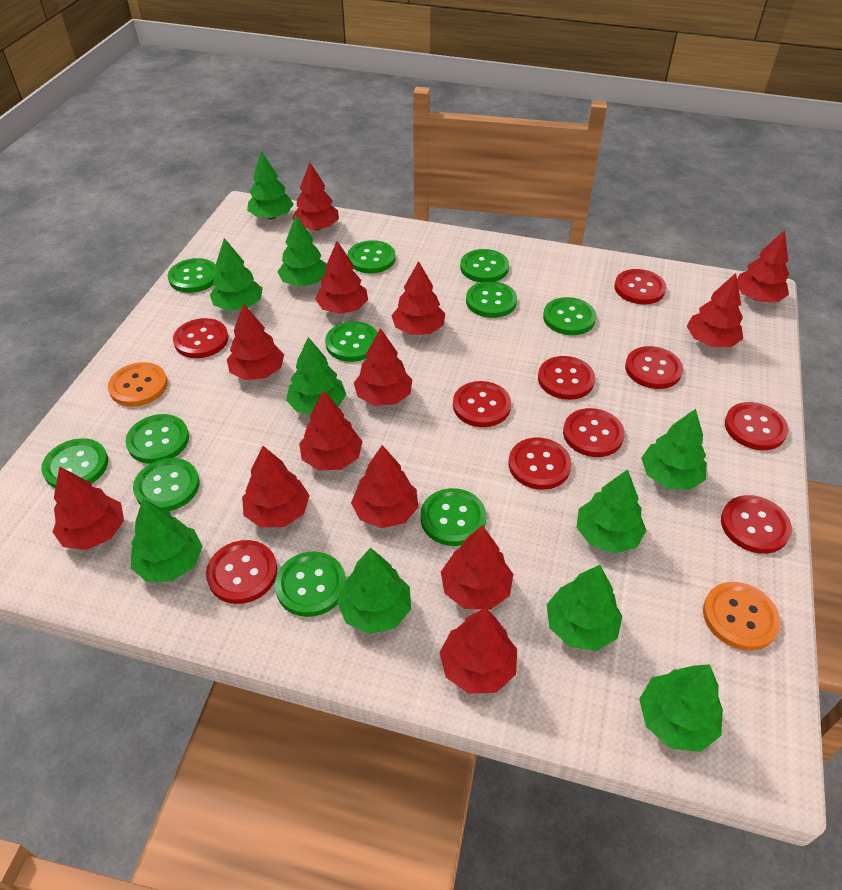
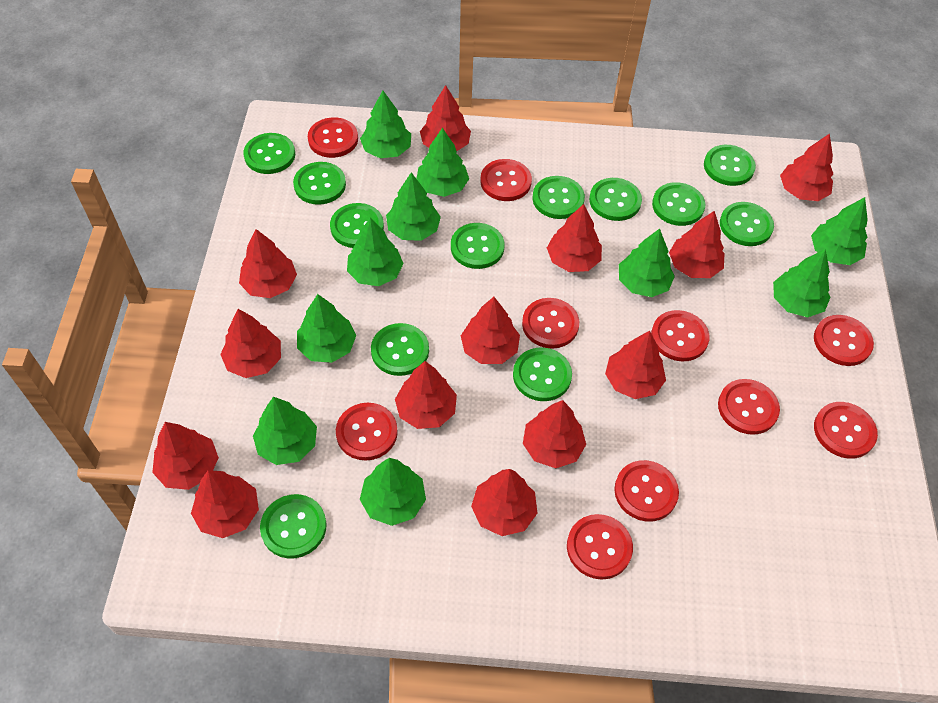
green button: [41,438,108,488] [126,414,189,464] [133,458,200,512] [168,258,218,293] [275,552,346,617] [325,321,378,362] [347,240,396,273] [421,488,486,546] [460,249,509,282] [466,281,517,318] [543,297,596,335] = 11 -> [243,133,295,174] [260,494,327,559] [293,162,346,205] [330,203,384,248] [371,323,429,376] [451,223,504,269] [513,347,572,401] [532,176,585,219] [589,178,642,221] [652,182,705,226] [704,145,756,186] [720,202,774,246] = 12
orange button: [108,362,168,407] [703,582,780,651] = 2 -> none = 0

